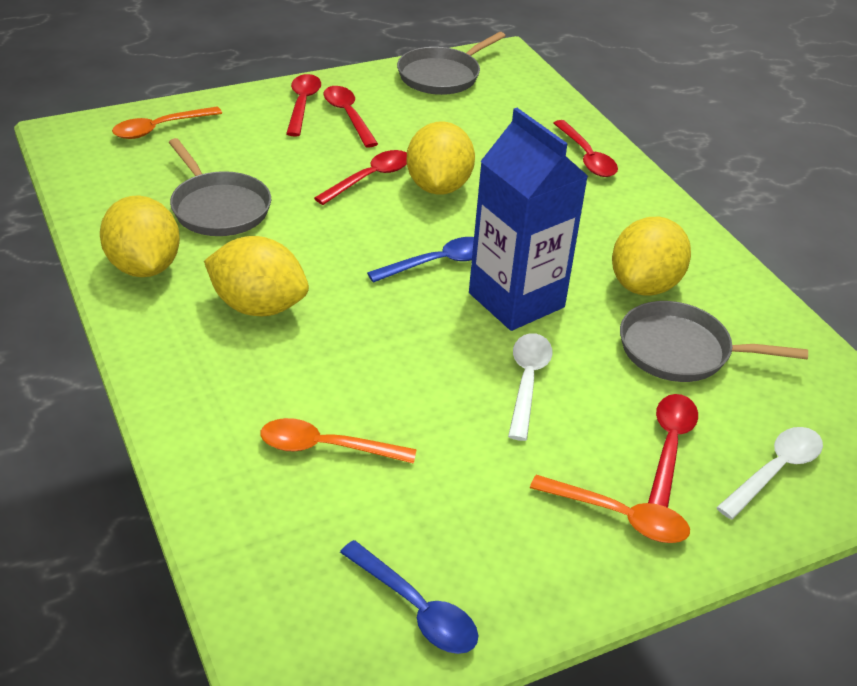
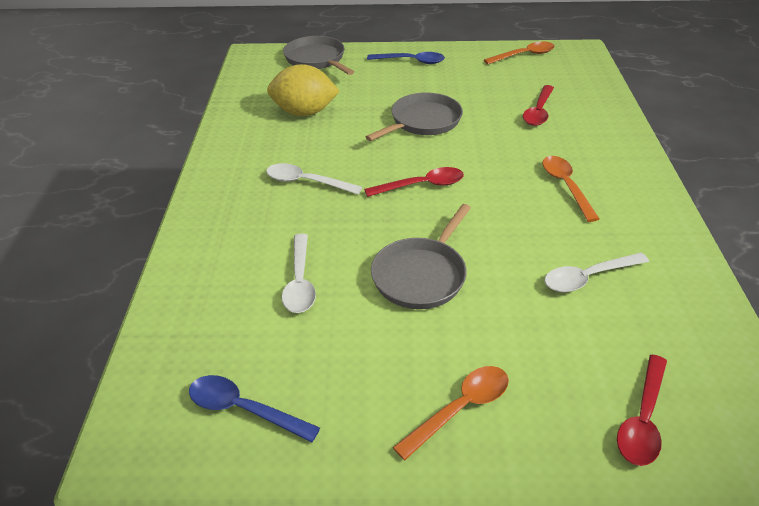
blue carton: [469,108,588,331] = 1 -> none = 0
red spoon: [286,74,321,137] [314,150,407,205] [324,86,378,148] [553,120,618,177] [648,394,698,508] = 5 -> [364,167,464,197] [523,85,554,126] [617,355,667,466] = 3
white spoon: [508,333,552,441] [716,427,823,520] = 2 -> [266,163,362,194] [282,234,316,313] [545,253,649,292] = 3
yellow lemon: [100,195,180,277] [204,236,309,316] [406,121,475,195] [612,217,691,296] = 4 -> [267,64,340,116] = 1

